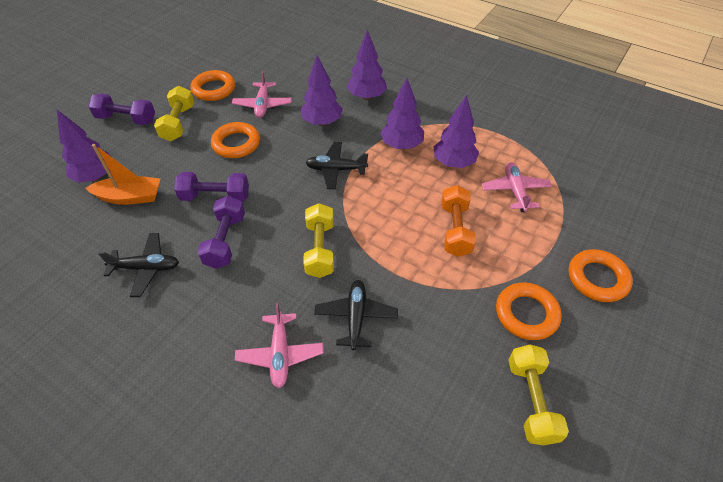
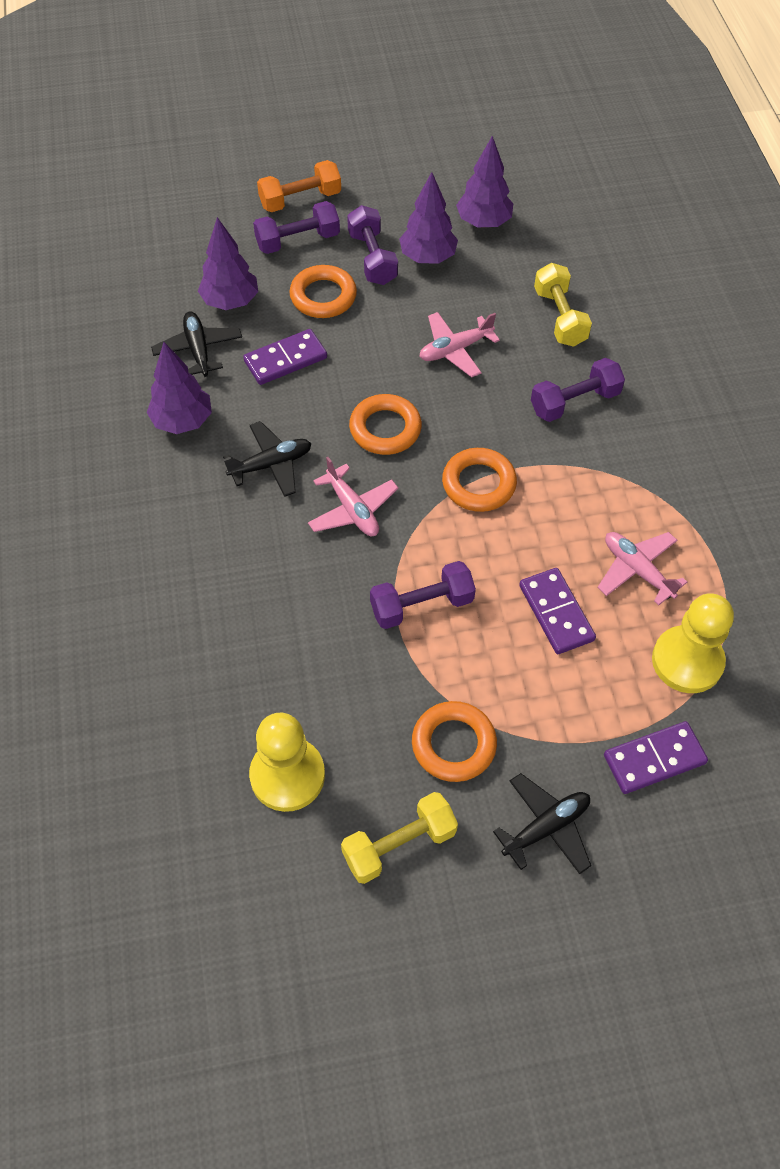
orange boat: [86,144,161,205] = 1 -> none = 0
purple domino: none = 0 -> [243,329,327,385] [519,568,596,654] [604,721,708,794] = 3
purple dumbbell: [88,94,155,125] [174,172,249,202] [198,196,245,269] = 3 -> [253,201,340,254] [347,205,398,285] [370,561,476,629] [531,358,625,422] = 4
purple tree: [57,110,111,183] [300,55,343,126] [347,30,387,100] [381,78,424,149] [434,95,479,168] = 5 -> [147,342,212,434] [198,217,258,310] [399,172,458,264] [456,136,513,228] = 4
yellow dumbbell: [154,86,194,141] [303,203,334,278] [508,345,569,446] = 3 -> [341,792,458,884] [534,263,592,347] = 2
yellow pawn: none = 0 -> [249,713,325,812] [652,593,734,693] = 2

